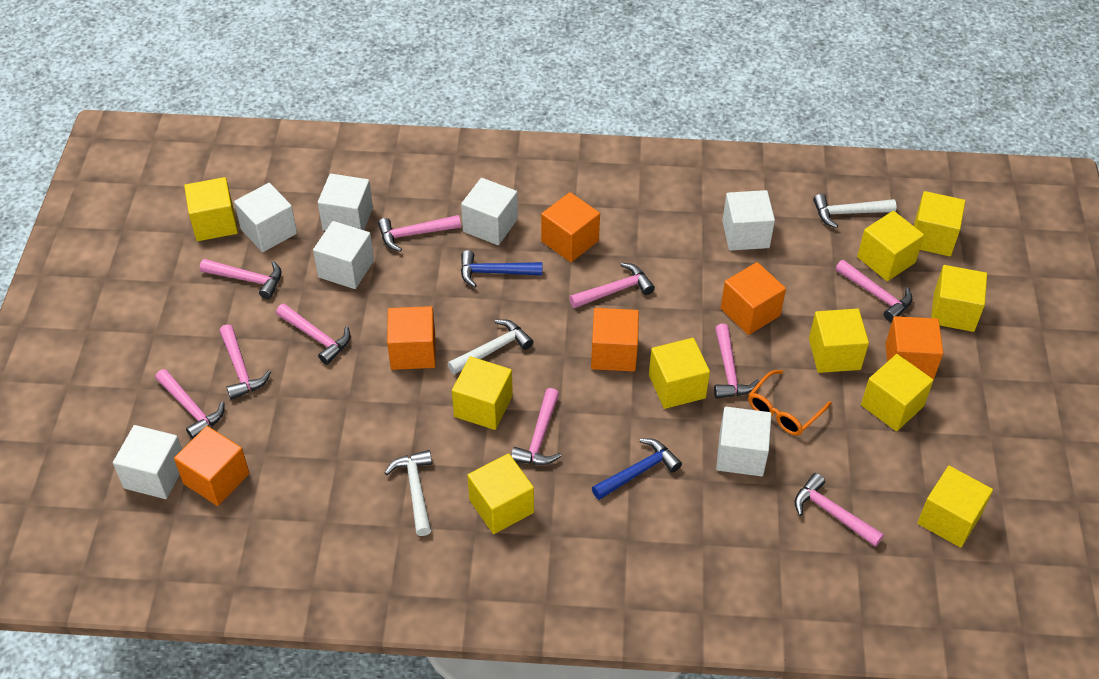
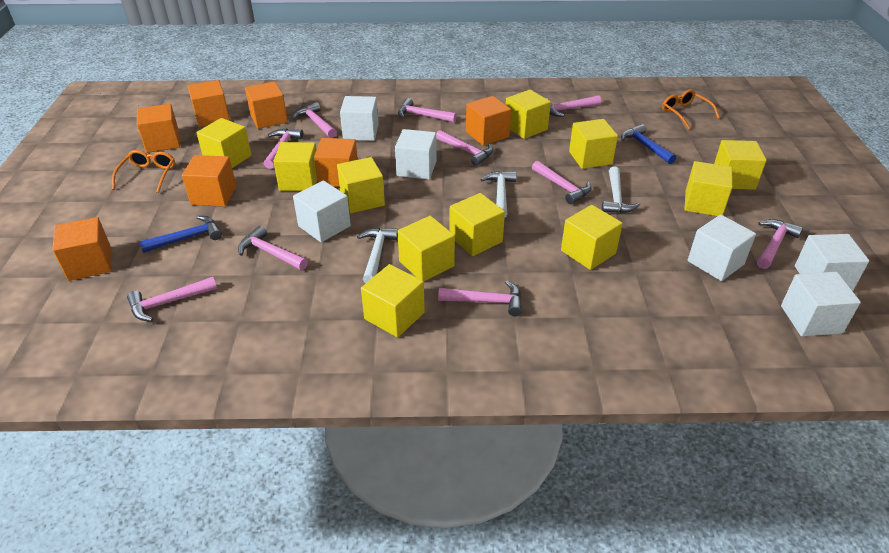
orange cube: [174,426,249,506] [387,306,436,370] [541,192,600,262] [591,308,639,372] [721,262,786,335] [885,316,943,380] = 6 -> [52,217,111,281] [137,104,180,153] [182,155,236,207] [187,80,230,127] [245,81,288,129] [314,138,358,187] [466,96,511,146] = 7
orange glasses: [748,370,832,436] = 1 -> [112,150,175,193] [662,89,720,130] = 2
white cube: [113,425,182,499] [234,183,297,252] [313,221,374,289] [318,174,373,231] [461,178,518,245] [716,407,772,476] [722,190,775,251] = 7 -> [293,180,351,242] [340,96,379,141] [395,129,437,180] [688,215,756,281] [781,272,861,337] [795,234,869,291] = 6
yellow cube: [184,177,238,241] [452,356,513,430] [467,453,534,534] [649,338,710,409] [809,308,869,373] [857,211,924,281] [861,354,933,431] [914,191,966,256] [918,466,993,548] [931,265,987,332] = 10 -> [196,118,251,168] [273,142,317,191] [337,157,385,213] [361,264,425,338] [397,216,455,281] [449,193,505,256] [506,90,551,139] [561,205,623,270] [569,119,618,169] [684,161,733,216] [714,140,767,190] = 11

